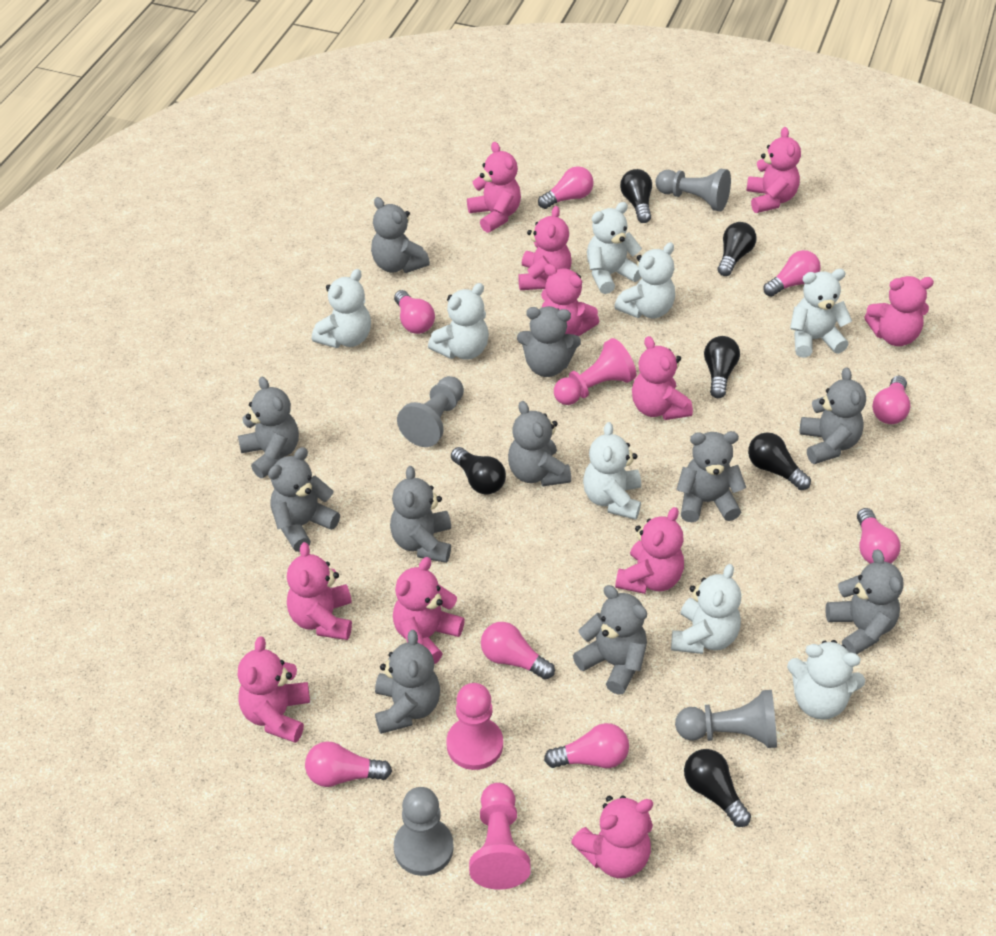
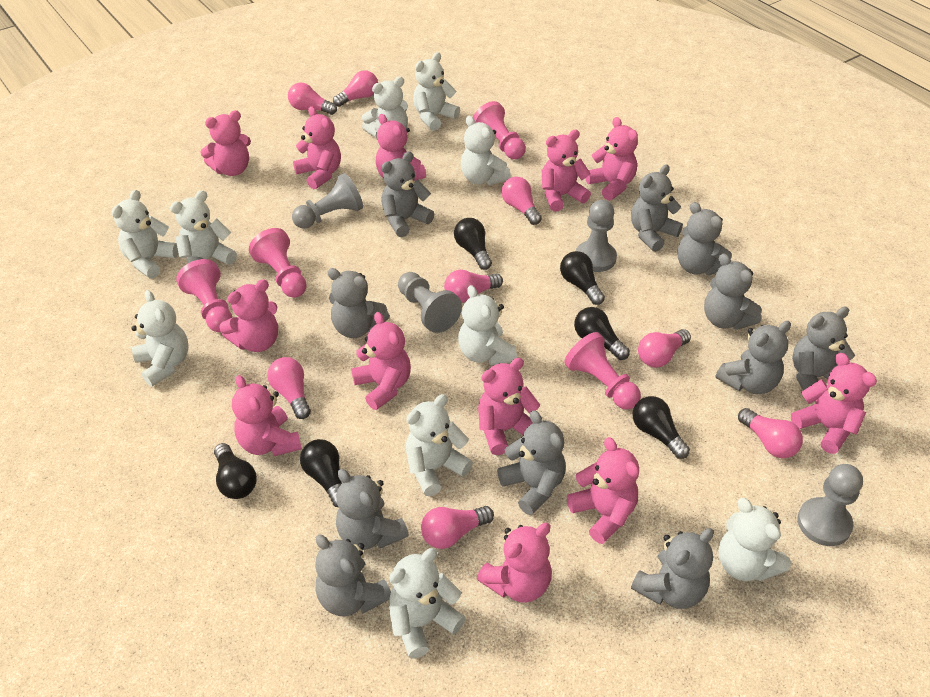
pink pawn: [446,683,503,770] [469,783,531,890] [554,338,636,405] = 3 -> [176,259,232,332] [249,228,307,298] [473,101,526,159] [565,332,641,410] = 4
pink teddy bear: [237,636,310,743] [287,542,352,640] [393,557,465,665] [467,142,521,233] [518,206,571,290] [541,264,599,336] [571,795,653,878] [615,507,684,594] [632,336,693,420] [746,127,801,213] [864,276,934,346] = 11 -> [200,110,251,176] [220,279,278,352] [232,375,302,457] [293,106,341,189] [351,312,411,410] [376,114,426,181] [477,523,552,603] [478,358,540,455] [542,129,591,212] [567,437,639,544] [585,117,638,201] [791,353,877,454] = 12
white teddy bear: [312,269,371,348] [428,283,489,360] [583,422,641,520] [587,202,642,294] [614,242,675,318] [671,564,741,654] [787,640,865,720] [790,269,852,358] = 8 -> [112,190,179,278] [131,290,189,387] [170,190,237,265] [362,76,408,138] [389,548,465,658] [405,394,473,496] [413,52,460,131] [458,285,517,366] [461,116,511,185] [719,498,791,581] = 10

